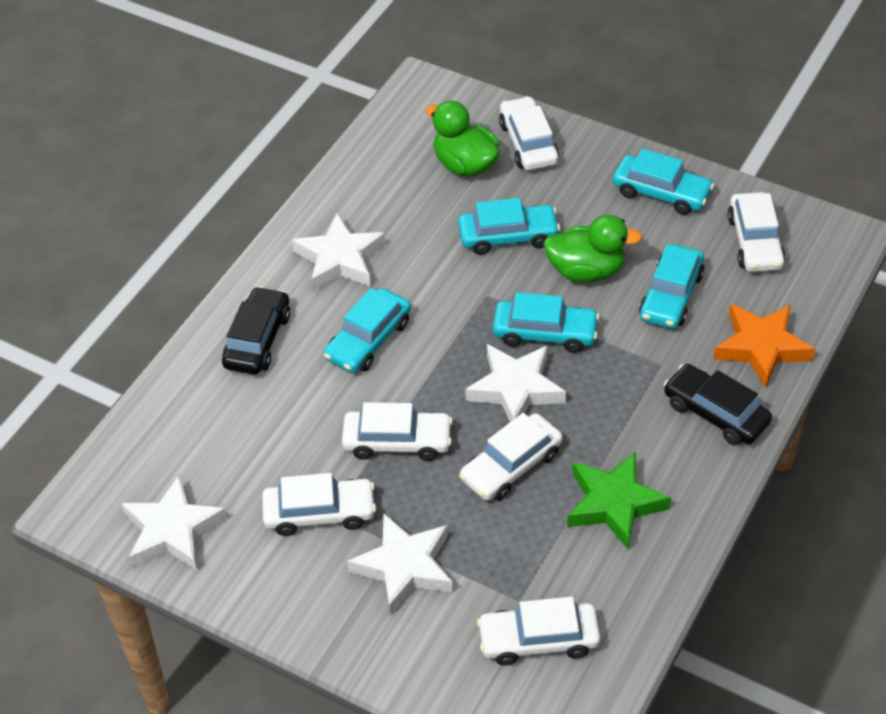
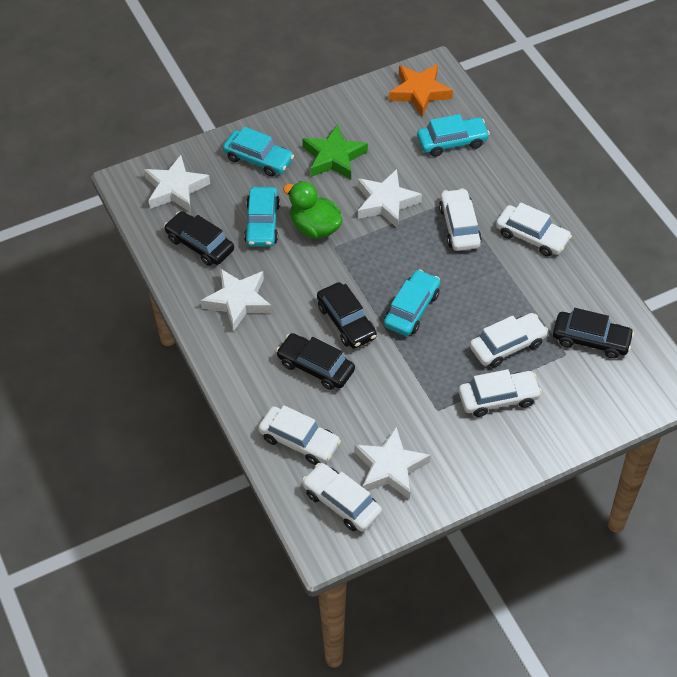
black car: [222,286,290,375] [664,364,772,445] = 2 -> [164,211,234,266] [276,333,355,390] [317,282,377,349] [553,308,634,359] = 4
green duck: [426,101,500,177] [543,214,642,282] = 2 -> [283,181,343,239] = 1
turquoise car: [324,288,411,373] [458,198,560,255] [493,292,600,353] [613,148,714,215] [639,244,704,329] = 5 -> [223,127,294,177] [244,187,280,247] [384,269,440,336] [417,114,490,157] = 4

